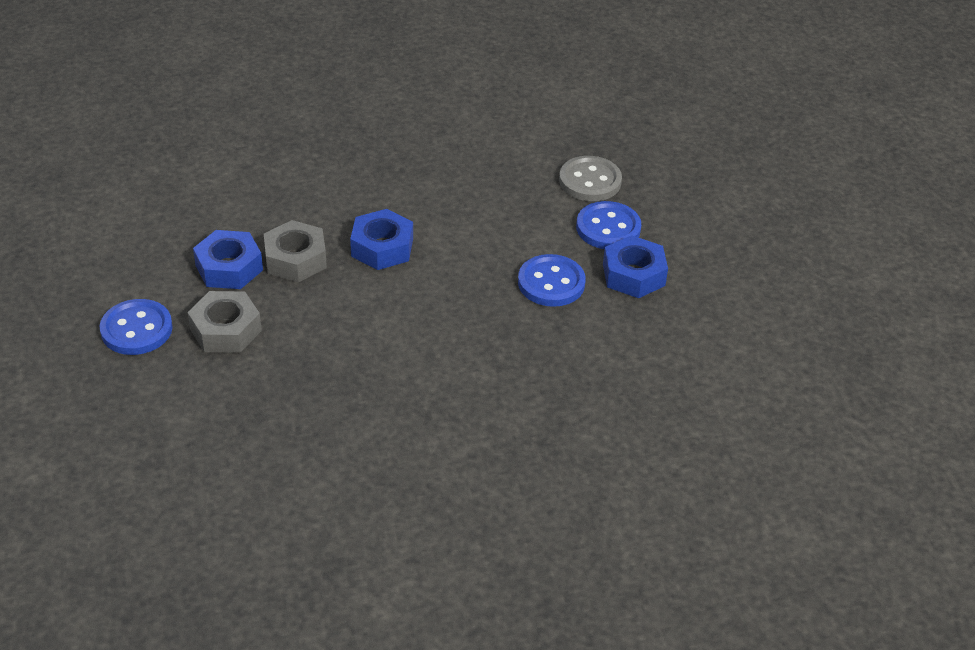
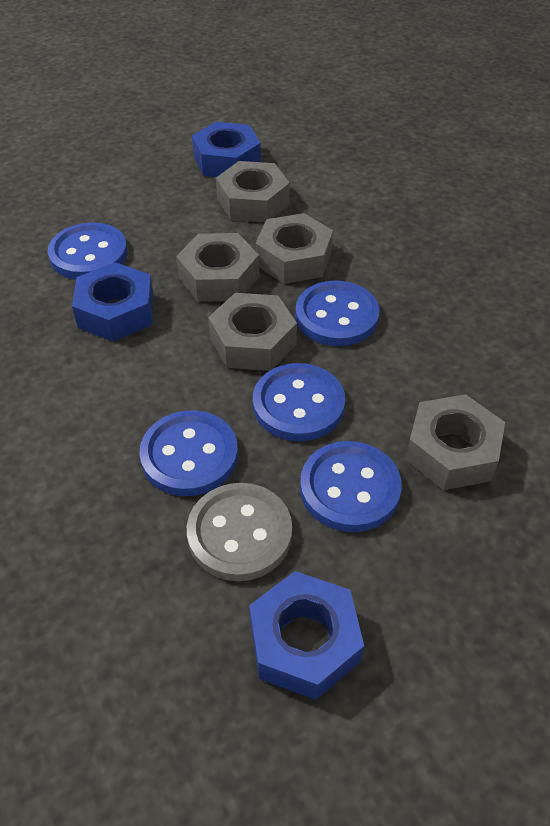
blue button: [100,299,173,355] [518,254,586,307] [576,201,641,249] = 3 -> [47,222,128,280] [139,410,238,496] [253,363,345,441] [295,281,380,346] [300,441,402,532] = 5
grey nut: [188,291,262,353] [264,220,327,282] = 2 -> [176,233,259,302] [208,293,297,371] [216,161,290,222] [255,213,333,284] [405,394,505,490] = 5

